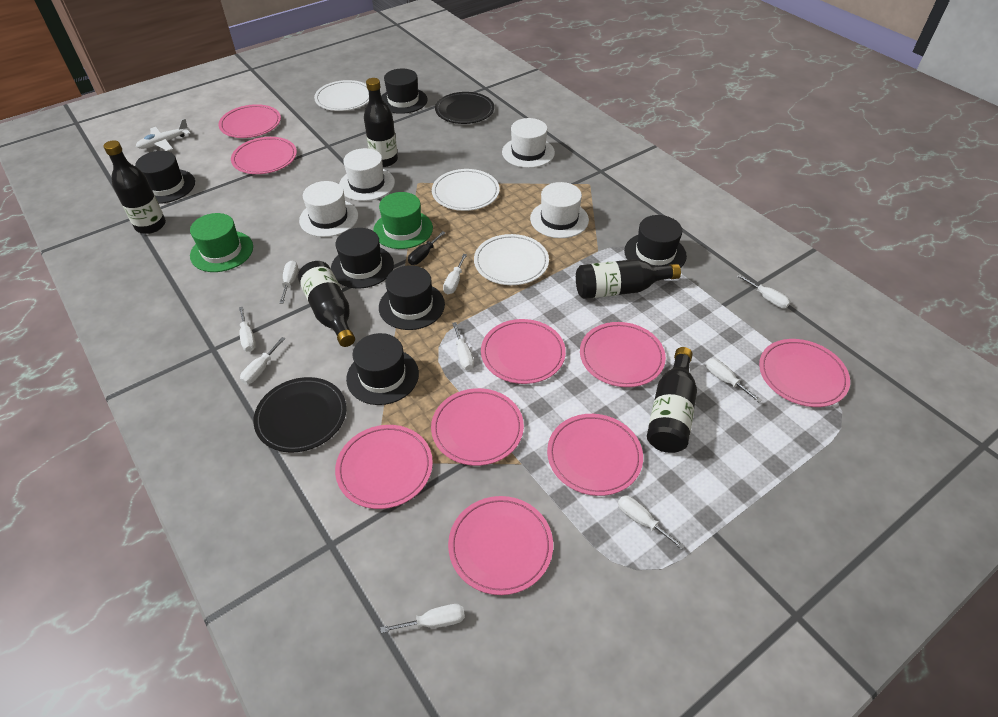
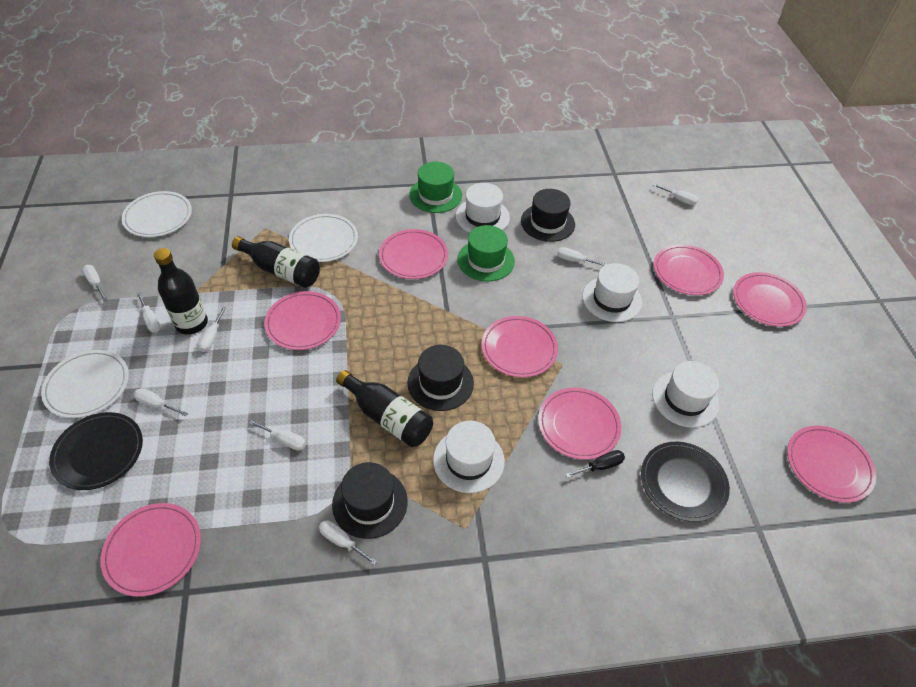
black bottle: [104,140,166,234] [298,261,355,347] [364,78,398,167] [576,259,681,299] [647,347,697,453] = 5 -> [154,248,208,335] [232,236,320,288] [336,370,433,447] = 3
black hat: [135,151,195,204] [331,228,394,288] [346,333,419,405] [379,265,445,330] [381,69,428,114] [624,215,687,268] = 6 -> [332,462,408,539] [407,345,474,411] [521,189,575,242] = 3
pink plate: [218,104,281,138] [231,137,297,174] [335,425,433,509] [431,388,524,466] [448,496,553,595] [481,319,566,384] [547,414,643,496] [580,322,666,387] [759,339,850,407] = 9 -> [100,503,201,597] [264,291,341,350] [379,229,448,279] [482,316,558,377] [538,388,621,460] [654,244,724,295] [733,272,807,327] [787,426,876,503] = 8
white plane: [136,119,191,151] = 1 -> none = 0
white screwdriver: [239,307,256,352] [240,337,286,384] [279,261,298,303] [380,604,465,633] [443,254,467,294] [452,322,474,370] [618,495,685,550] [705,358,762,402] [737,274,791,308] = 9 -> [82,265,107,301] [133,388,188,417] [137,293,161,332] [197,306,227,352] [249,420,306,451] [319,520,377,566] [557,247,608,266] [653,184,698,205] = 8

